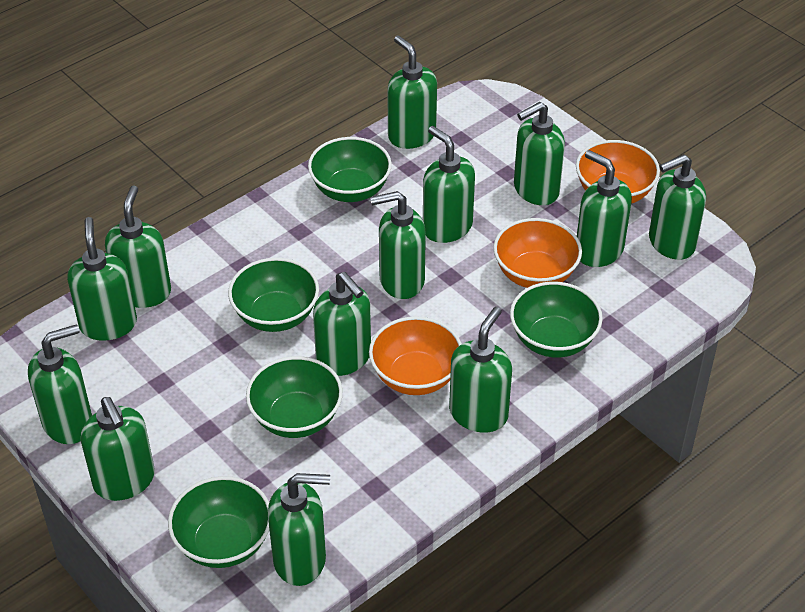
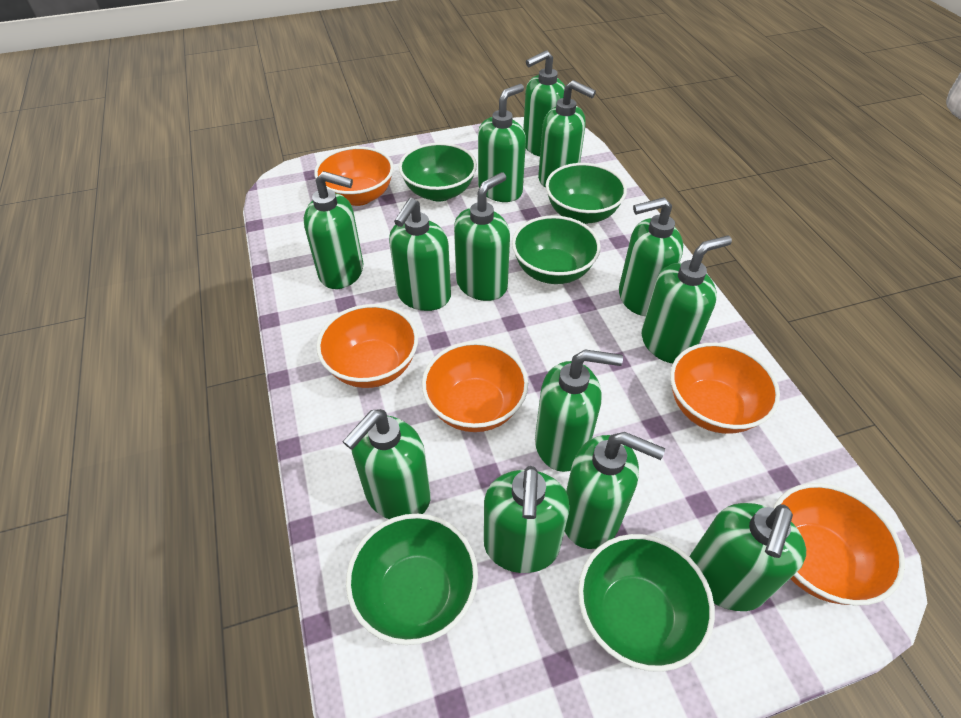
orange bowl: [369,316,462,395] [493,218,582,288] [576,140,660,204] = 3 -> [314,146,394,206] [316,304,418,388] [422,341,528,432] [670,343,780,434] [773,483,905,606] = 5

